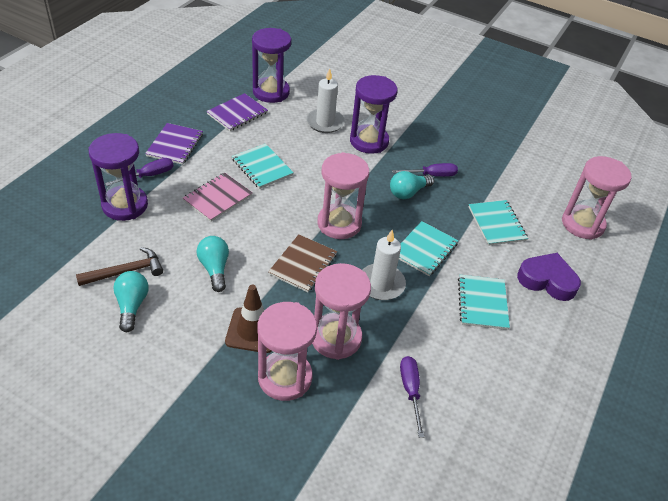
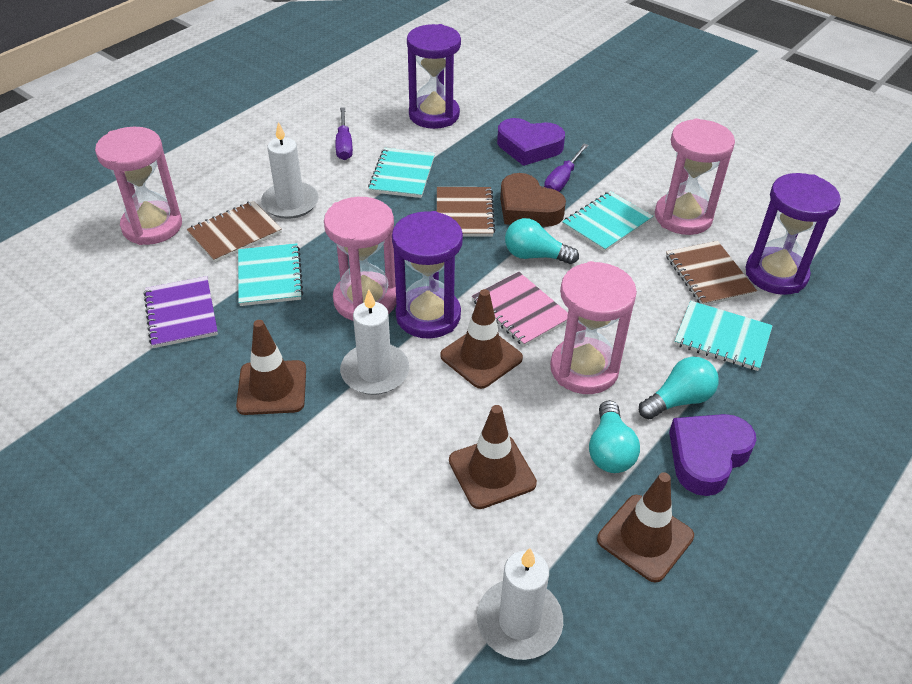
brown hammer: [76,247,163,286] = 1 -> none = 0
brown heart: none = 0 -> [500,173,566,227] = 1
brown notebook: [268,234,337,292] = 1 -> [187,201,282,263] [437,187,495,237] [666,241,757,305] = 3
brown traffic cone: [225,285,271,353] = 1 -> [236,320,306,415] [440,289,523,389] [449,405,537,509] [597,472,694,582] = 4
purple heart: [517,253,581,301] = 1 -> [497,118,565,166] [669,414,756,496] = 2
purple notebook: [145,123,203,165] [206,93,268,131] = 2 -> [144,276,218,348] = 1
purple screwdriver: [105,158,173,186] [392,163,458,177] [400,356,424,438] = 3 -> [335,107,353,160] [544,144,589,192] = 2
white candle: [306,68,345,133] [362,230,406,300] = 2 -> [261,122,319,219] [340,289,409,395] [477,548,563,660] = 3

